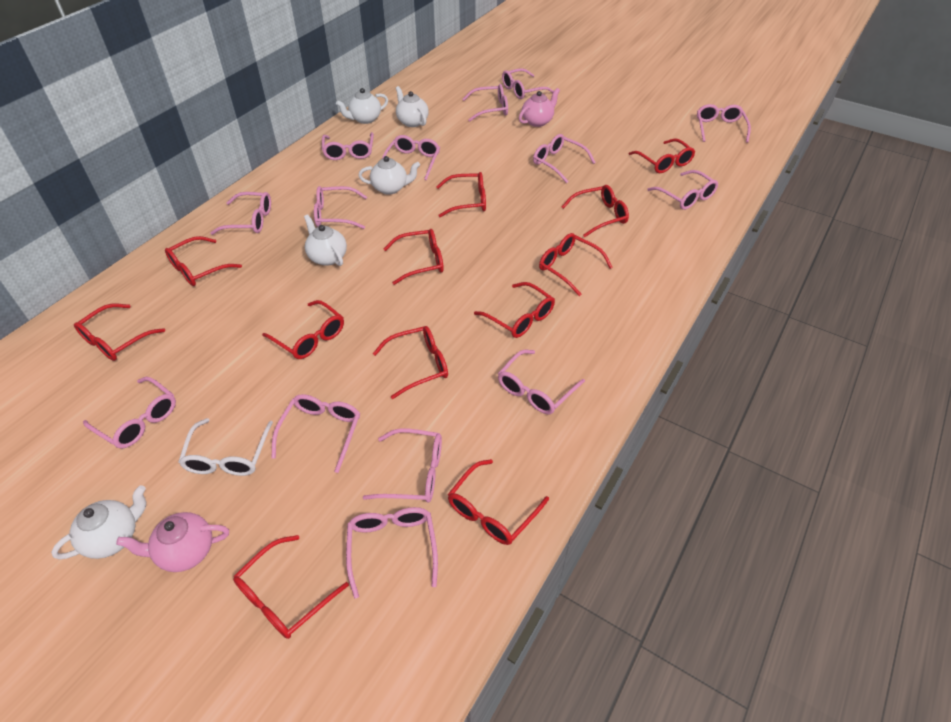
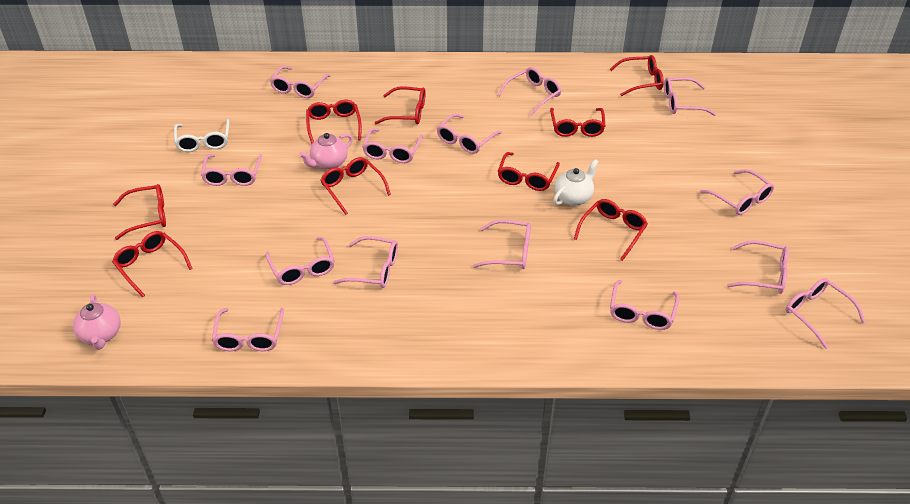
red glasses: [74,304,165,361] [165,236,242,286] [233,535,349,639] [262,300,344,359] [373,326,448,399] [384,229,444,285] [436,172,486,217] [448,459,549,545] [474,282,555,338] [539,233,613,296] [562,185,629,237] [629,139,695,173] = 12 -> [112,231,193,297] [113,184,166,240] [306,100,362,144] [320,157,391,215] [375,86,425,124] [498,152,560,191] [550,108,605,137] [574,199,648,261] [610,55,664,96] = 9
white teapot: [51,485,146,560] [304,214,347,266] [336,88,388,124] [358,156,420,195] [396,86,429,127] = 5 -> [553,159,599,206] = 1

